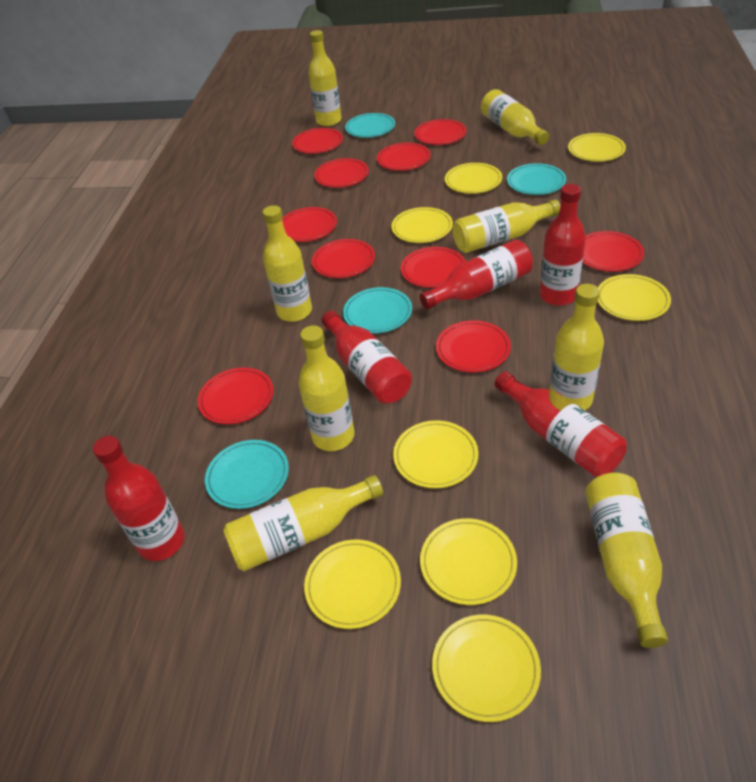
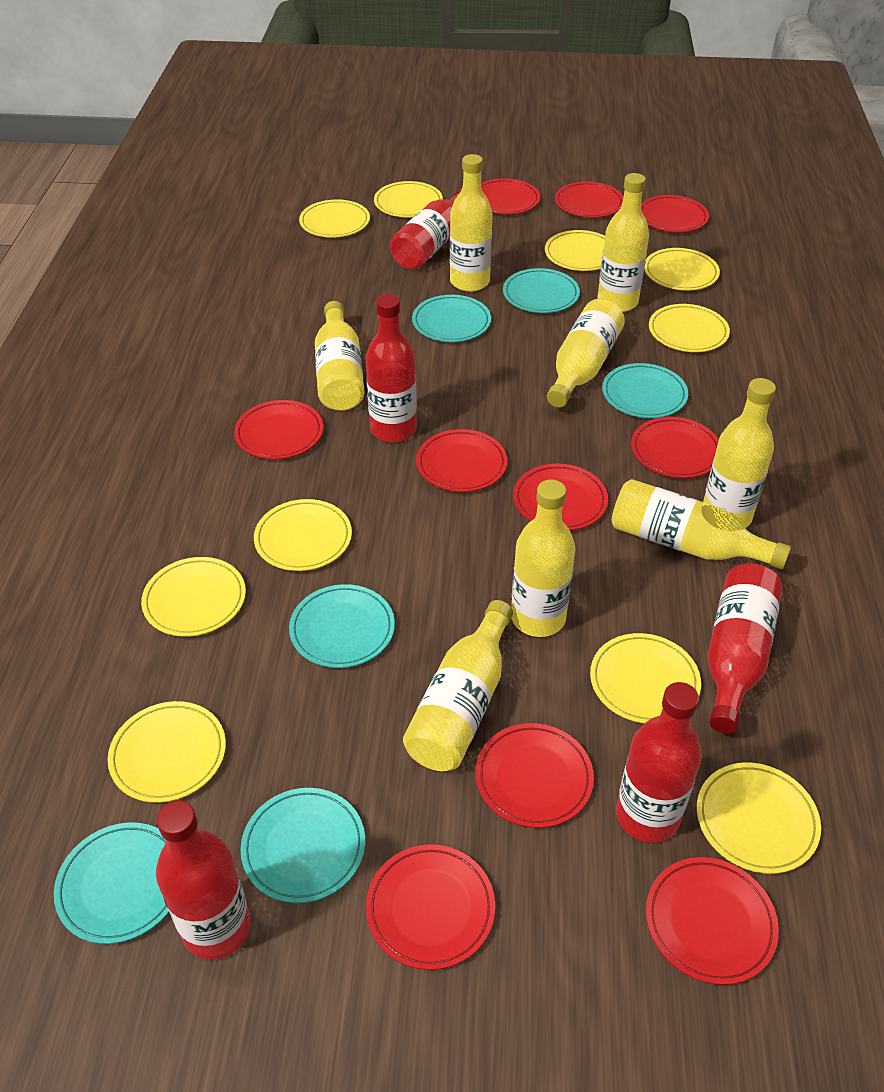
turquoise plate: [205,440,289,509] [343,287,412,333] [345,113,395,138] [507,163,566,195] = 4 -> [54,822,169,944] [240,788,365,903] [289,584,395,668] [412,295,491,342] [503,268,580,313] [602,363,688,418] = 6
yellow plate: [304,540,401,629] [392,207,453,243] [393,420,479,488] [420,518,517,605] [432,615,541,722] [445,163,502,194] [568,133,626,162] [598,274,671,321] = 8 -> [107,701,226,803] [141,557,246,637] [254,499,352,571] [299,199,370,238] [374,181,443,217] [545,230,605,271] [590,633,701,723] [644,248,720,290] [649,304,730,352] [697,763,821,874] = 10

